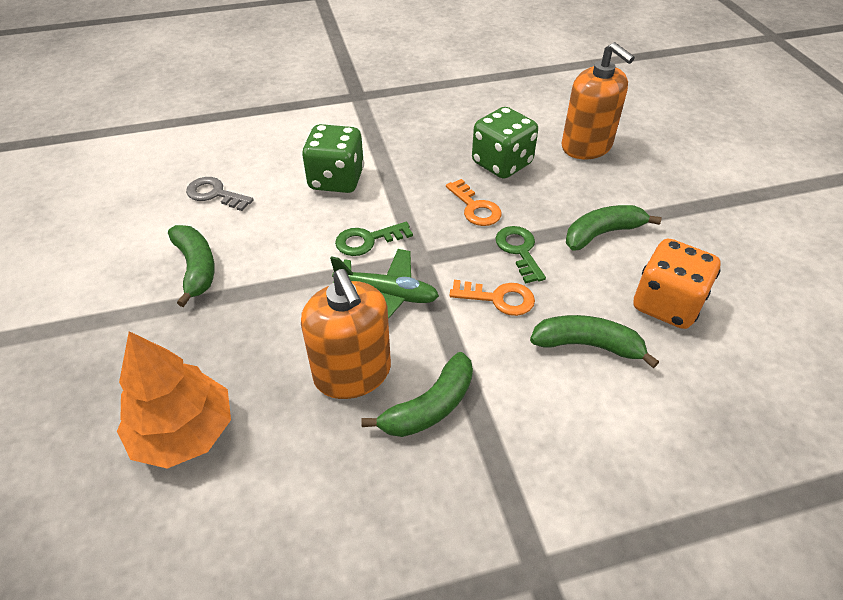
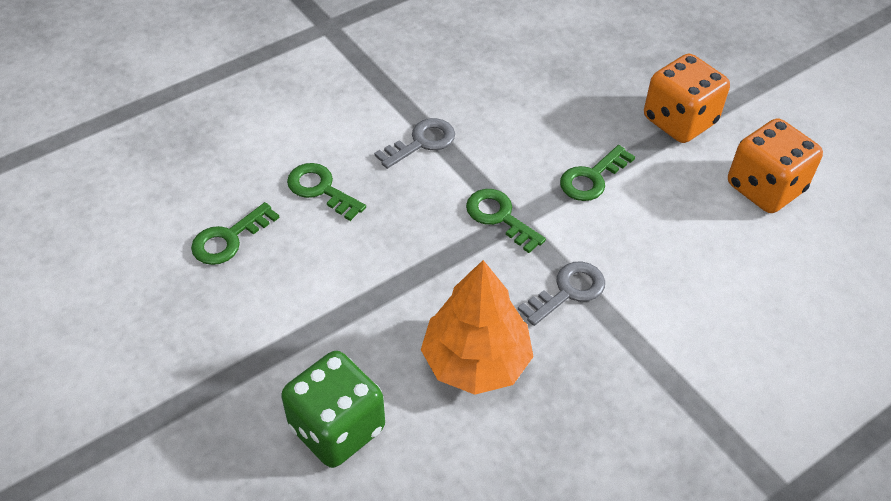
green banana: [168,225,215,307] [361,352,473,437] [530,315,659,368] [566,205,661,251] = 4 -> none = 0
green dice: [302,124,364,193] [472,107,538,179] = 2 -> [281,351,385,468] = 1
green key: [335,222,413,256] [496,226,546,283] = 2 -> [191,202,280,265] [287,163,366,221] [466,189,546,253] [560,145,635,201] = 4
green plane: [330,249,439,319] = 1 -> none = 0
grey key: [186,177,254,211] = 1 -> [374,118,455,169] [518,261,605,326] = 2
orange dice: [633,239,721,329] = 1 -> [644,54,730,143] [728,118,823,213] = 2
orange key: [446,179,502,226] [449,280,535,316] = 2 -> none = 0
orange soap dispenser: [301,269,391,399] [561,42,635,159] = 2 -> none = 0

